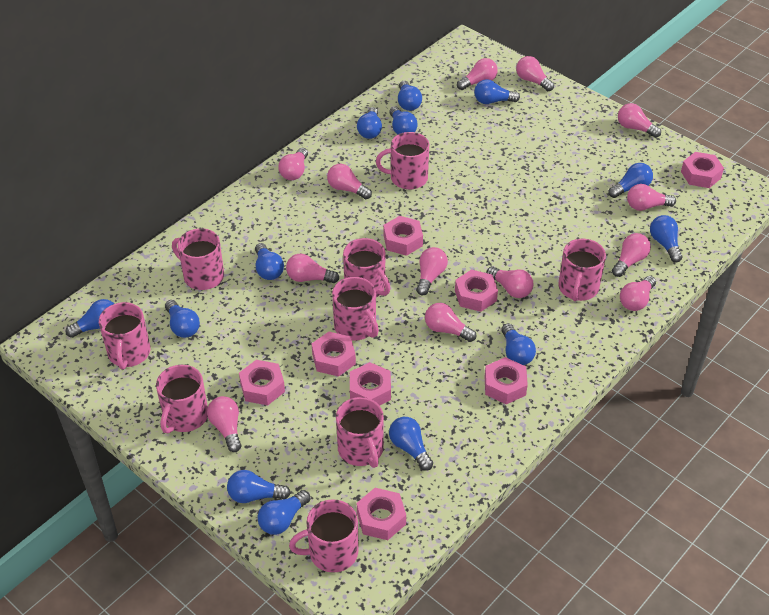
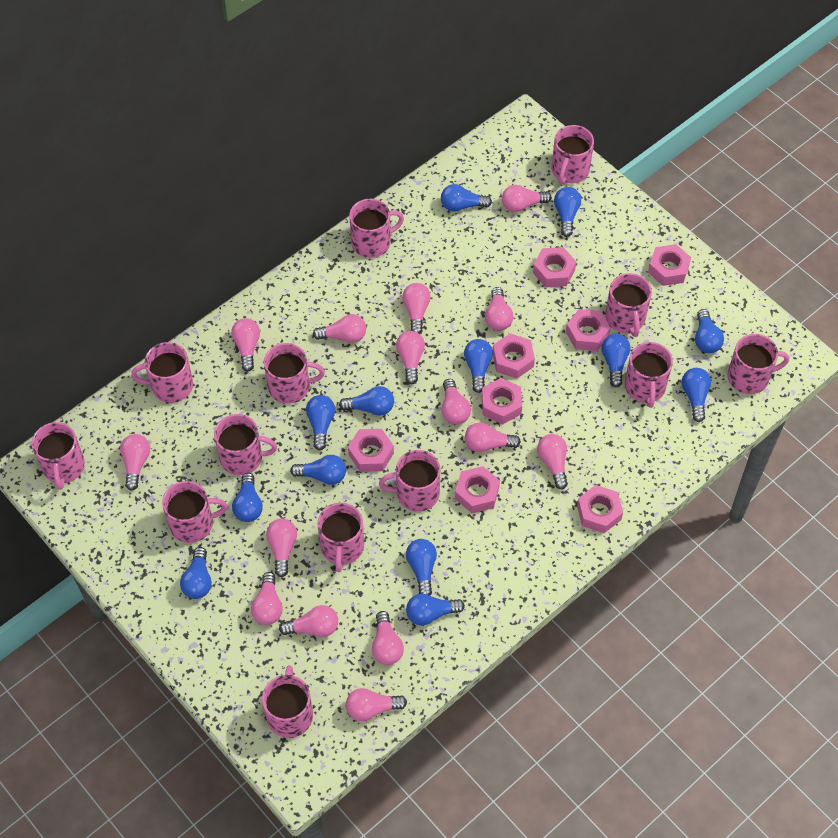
pink light bulb: [207,396,241,452] [278,148,308,180] [286,254,339,283] [327,164,372,199] [416,247,448,295] [425,303,476,342] [457,58,498,90] [486,266,533,298] [516,56,554,91] [612,233,651,277] [618,103,661,138] [620,276,656,311] [627,184,676,211] = 13 -> [120,434,150,491] [231,318,260,371] [251,572,283,625] [266,519,297,578] [279,605,338,637] [313,314,366,343] [346,688,407,721] [372,611,404,665] [396,331,425,384] [402,283,431,334] [442,379,471,425] [465,423,521,452] [485,287,513,331] [502,185,551,212] [537,434,568,489] = 15
pink mug: [99,302,151,370] [156,365,208,433] [172,228,224,290] [289,499,359,573] [332,277,379,341] [336,397,384,468] [343,238,390,297] [376,132,429,190] [558,239,606,301] = 9 -> [32,422,85,490] [131,342,193,403] [162,481,227,543] [214,414,277,475] [262,665,313,738] [264,343,325,404] [317,503,364,572] [349,199,404,258] [379,450,441,512] [552,125,594,184] [605,273,652,337] [625,342,673,408] [727,334,789,394] = 13

